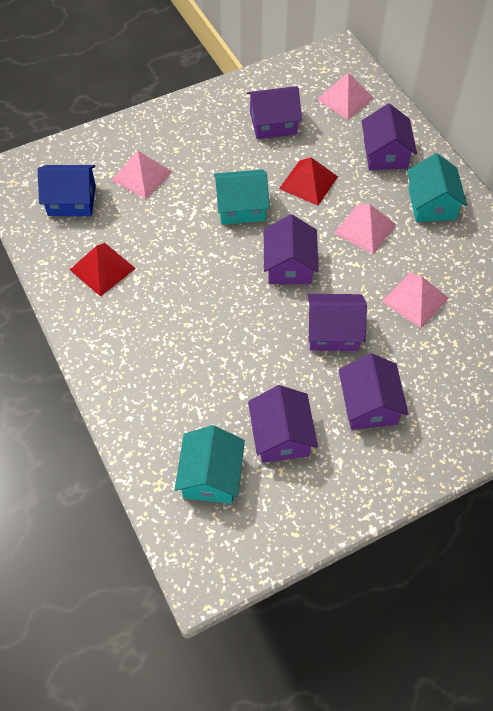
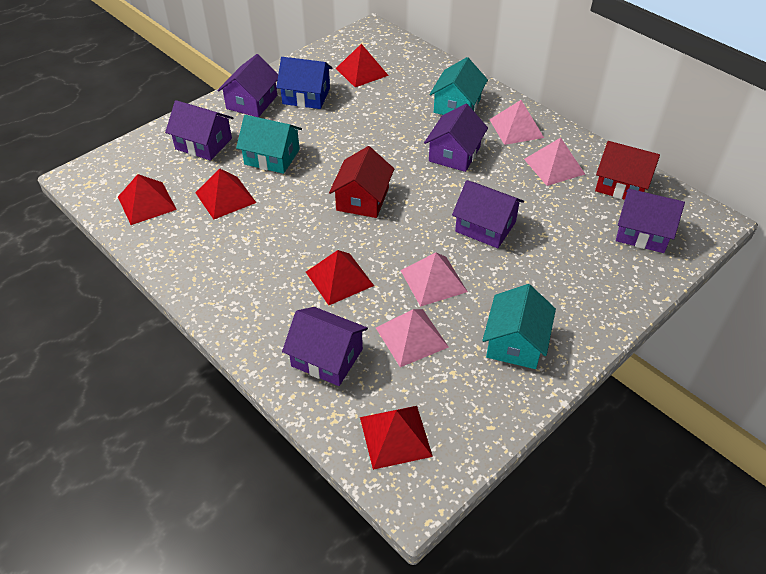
red house: none = 0 -> [329,146,394,218] [595,141,660,200] = 2
red pyramid: [70,243,136,297] [279,157,338,206] = 2 -> [118,174,177,225] [195,169,257,220] [306,250,374,305] [336,44,389,87] [360,406,433,470] = 5

